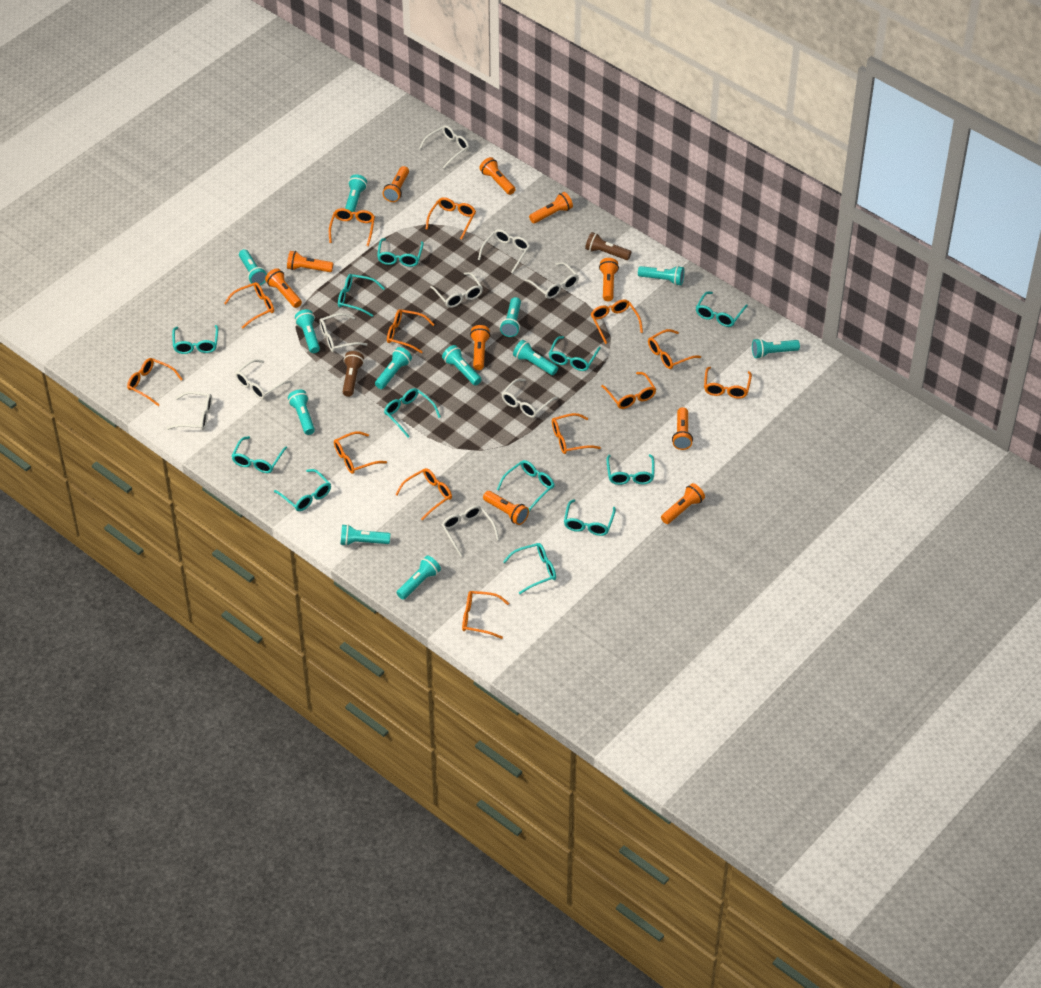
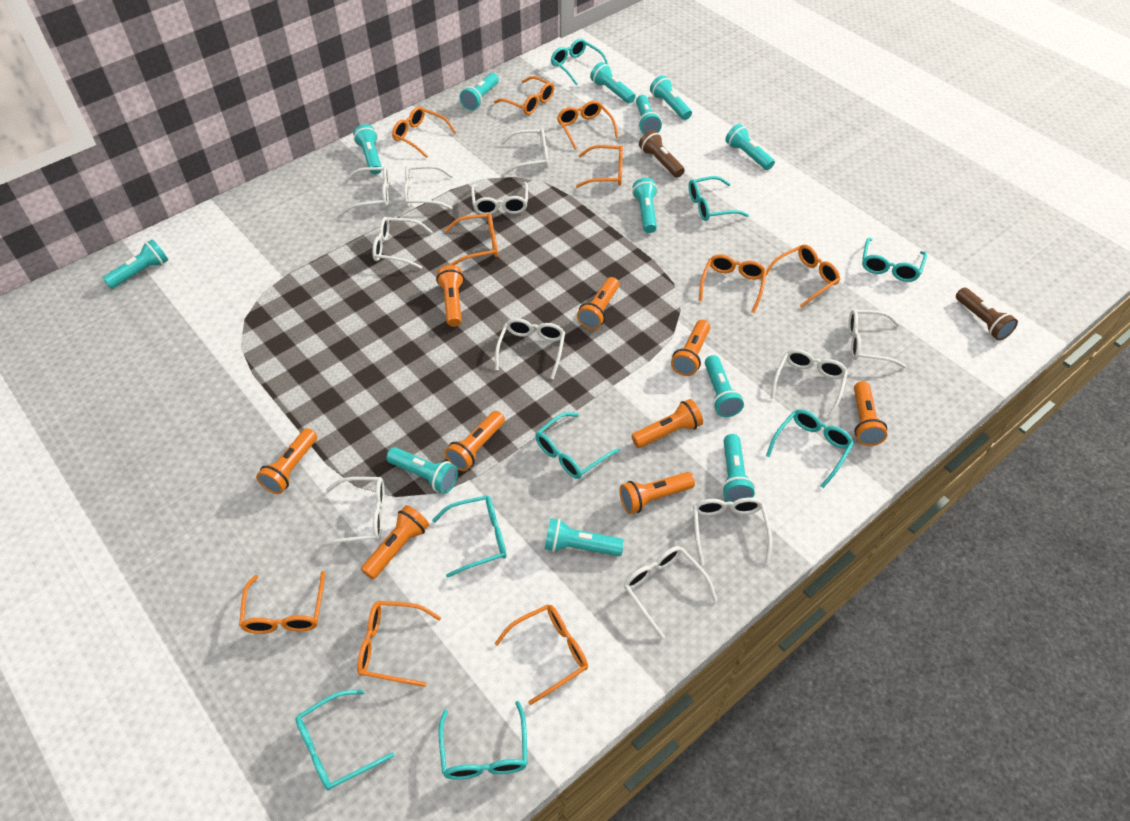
orange flashlight: [265,268,302,308] [287,251,333,272] [383,166,409,202] [470,325,490,370] [479,157,516,195] [483,491,529,525] [529,192,573,224] [599,258,619,301] [661,483,705,524] [672,407,693,450] = 10 -> [256,428,317,494] [361,505,429,579] [436,265,464,327] [445,411,505,471] [577,277,619,330] [619,472,695,514] [631,399,703,448] [671,320,711,376] [854,381,887,446] = 9
orange glasses: [127,358,183,406] [224,282,274,329] [329,208,375,247] [334,431,387,474] [387,309,435,353] [395,468,452,520] [426,197,476,240] [462,591,509,639] [552,413,601,454] [591,299,643,344] [601,372,656,409] [648,329,701,369] [704,367,752,399] = 13 -> [239,571,325,634] [357,601,441,687] [392,106,457,158] [445,213,498,265] [494,76,554,115] [494,604,588,705] [557,100,618,150] [576,145,623,188] [699,254,767,313] [766,245,840,308] = 10
turquoise glasses: [172,325,218,354] [231,436,287,473] [274,469,331,511] [338,274,385,317] [377,238,424,267] [384,388,441,438] [497,460,555,511] [503,543,556,594] [549,336,601,371] [564,499,616,536] [607,454,655,485] [696,291,748,327] = 12 -> [295,690,395,791] [432,496,507,578] [438,701,528,780] [535,412,620,479] [551,39,609,85] [689,176,749,221] [766,409,854,488] [862,238,927,282] = 8
white glasses: [167,392,212,430] [235,359,291,399] [319,313,368,352] [419,125,469,168] [430,272,483,308] [442,505,499,557] [478,229,530,273] [501,378,558,418] [525,262,579,299] = 9 -> [319,477,385,547] [341,166,389,214] [372,217,433,269] [404,165,453,209] [471,182,528,215] [495,318,565,379] [501,128,548,174] [624,546,717,639] [693,497,772,566] [771,349,848,418] [848,310,907,368] = 11

